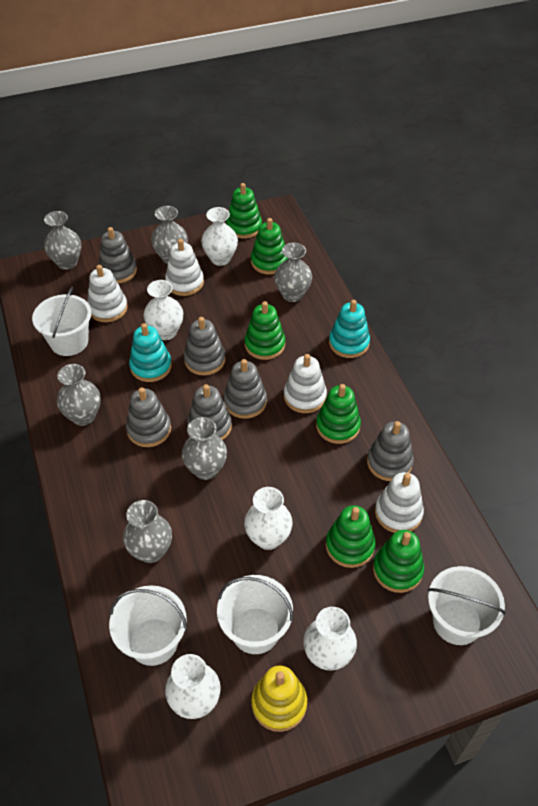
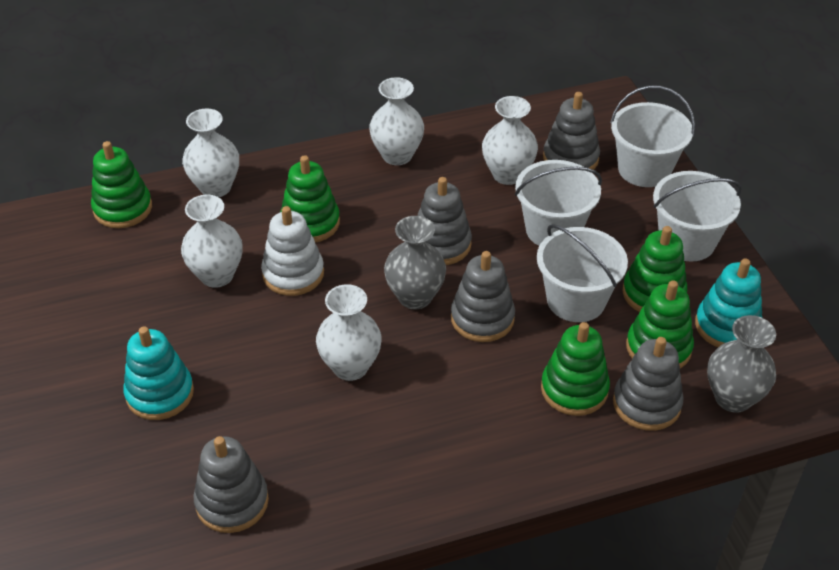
green stacking toy: [226,183,262,239] [245,301,285,360] [251,218,288,274] [316,384,361,444] [326,505,376,568] [373,530,424,593] = 6 -> [91,141,152,228] [280,155,340,243] [541,322,610,416] [622,226,687,312] [626,280,694,369] = 5
grey stacking toy: [99,227,137,284] [126,387,171,447] [184,317,226,376] [187,384,232,440] [224,359,267,419] [367,421,414,481] = 6 -> [194,436,269,533] [418,177,472,265] [451,251,515,342] [543,92,600,170] [613,337,683,431] = 5
grey vase: [44,211,81,270] [57,364,101,426] [123,500,172,563] [151,206,188,264] [182,417,227,480] [274,243,312,302] = 6 -> [384,216,446,310] [707,315,776,413] = 2
white stacking toy: [87,265,128,322] [165,239,204,296] [284,354,327,413] [375,472,424,533] = 4 -> [261,206,324,296] = 1
yellow stacking toy: [251,666,307,732] = 1 -> none = 0

